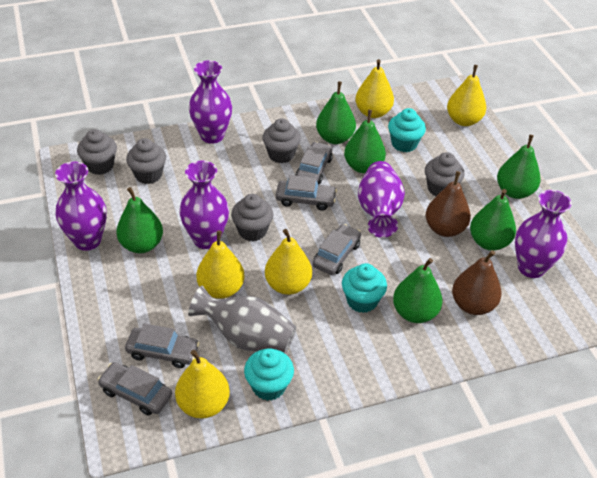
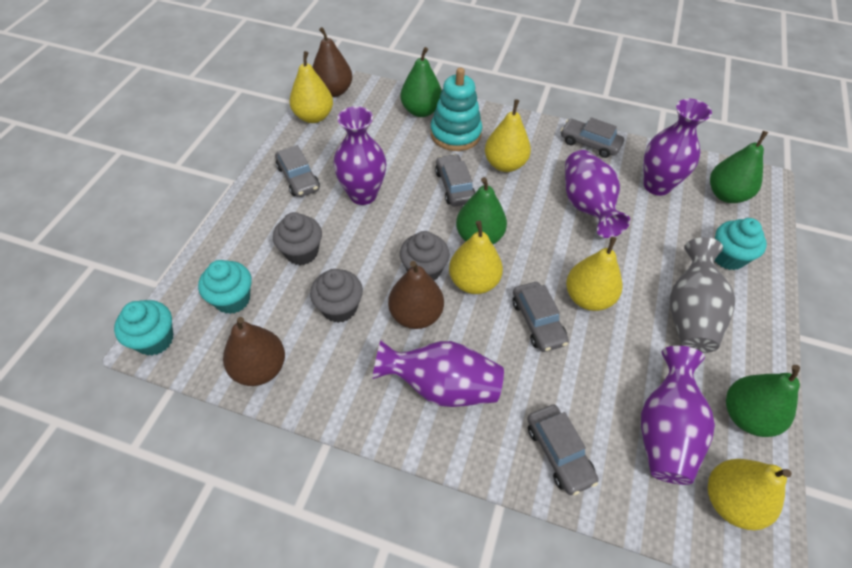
brown pear: [426,171,471,237] [452,250,501,315] = 2 -> [223,317,285,386] [313,27,352,97] [388,261,444,329] = 3
green pear: [116,187,163,253] [316,81,356,144] [344,110,386,173] [393,258,442,323] [470,189,516,251] [497,135,541,199] = 6 -> [400,47,442,117] [456,177,507,244] [710,131,768,203] [726,365,800,437] = 4
grey cupcake: [77,129,117,175] [126,138,166,184] [231,194,274,241] [262,118,301,163] [425,152,464,196] = 5 -> [273,212,322,265] [310,269,363,323] [400,231,450,281] = 3
turquoise stacking toy: none = 0 -> [430,67,482,151] = 1

